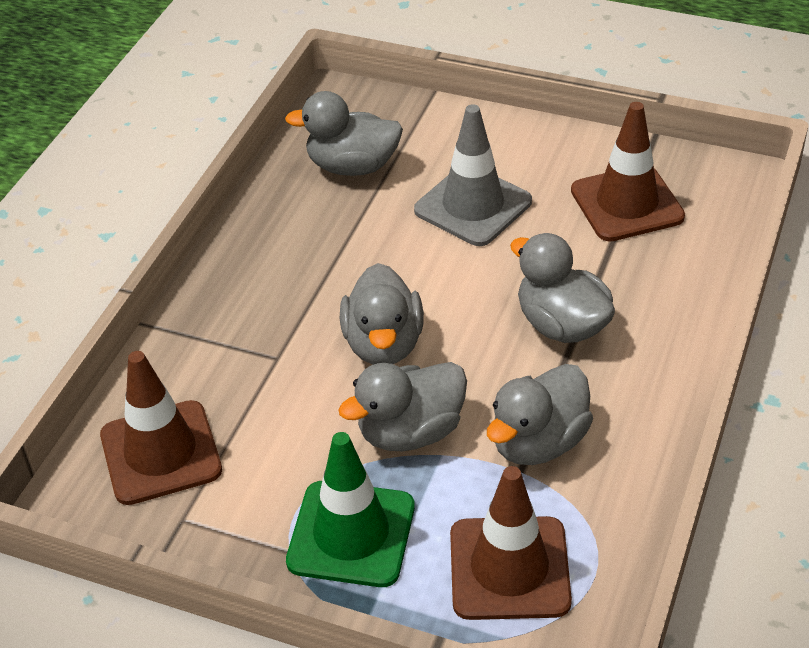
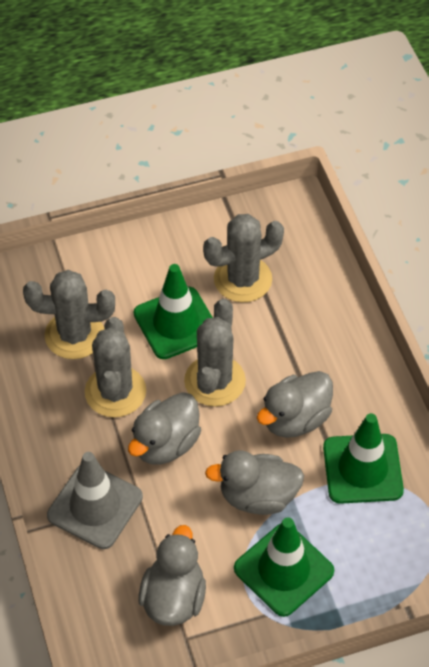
brown traffic cone: [100,351,222,505] [450,466,572,620] [571,102,685,241] = 3 -> none = 0
green traffic cone: [286,432,415,587] = 1 -> [134,264,213,359] [234,517,334,617] [323,413,404,504] = 3
grey cactus: none = 0 -> [23,270,115,359] [85,317,146,417] [184,299,246,406] [203,214,284,302] = 4
grey duck: [285,91,403,176] [338,362,467,451] [340,263,424,365] [487,364,593,465] [510,233,615,343] = 5 -> [128,392,201,465] [138,525,206,626] [205,450,304,515] [257,371,333,438] = 4

